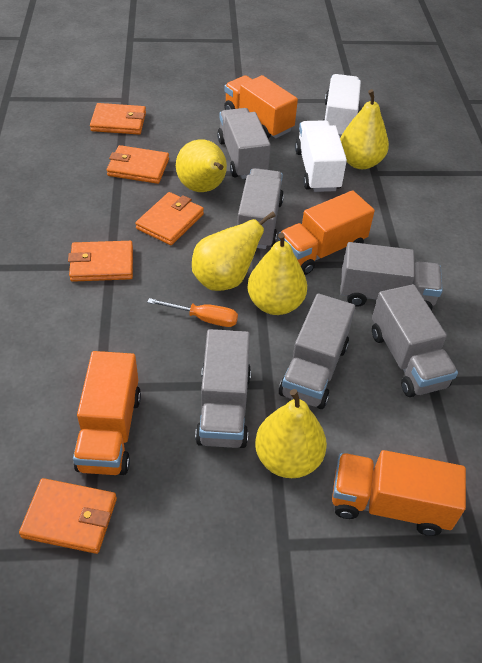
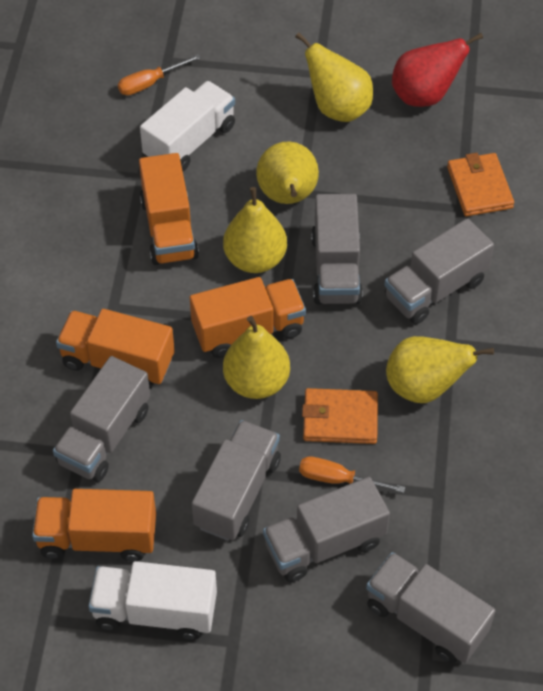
orange screwdriver: [147,298,238,327] = 1 -> [118,54,201,95] [299,456,405,493] = 2
orange wallet: [19,478,117,554] [68,241,133,282] [90,103,146,135] [107,145,169,184] [135,192,204,245] = 5 -> [302,388,378,444] [447,153,514,216] = 2
red pear: none = 0 -> [392,33,483,107] = 1

